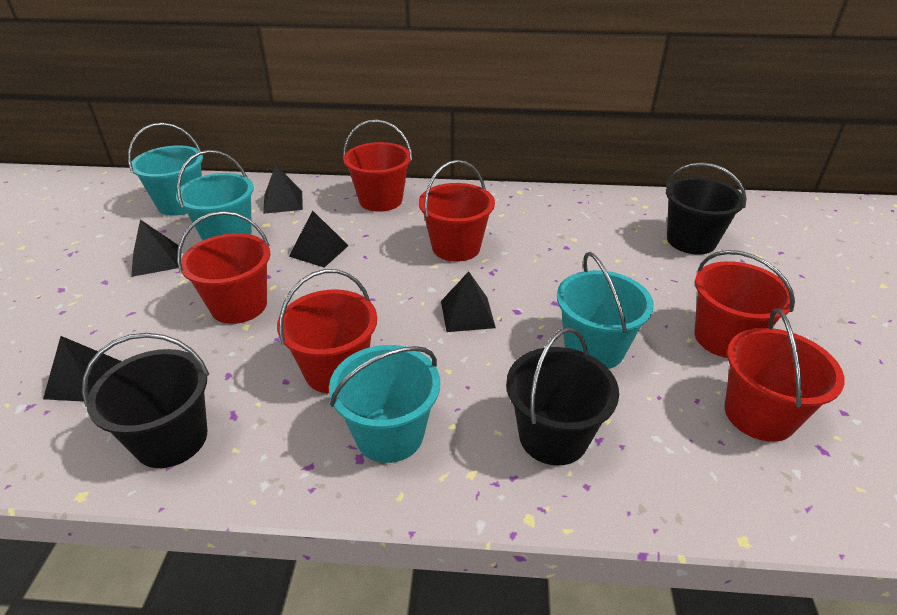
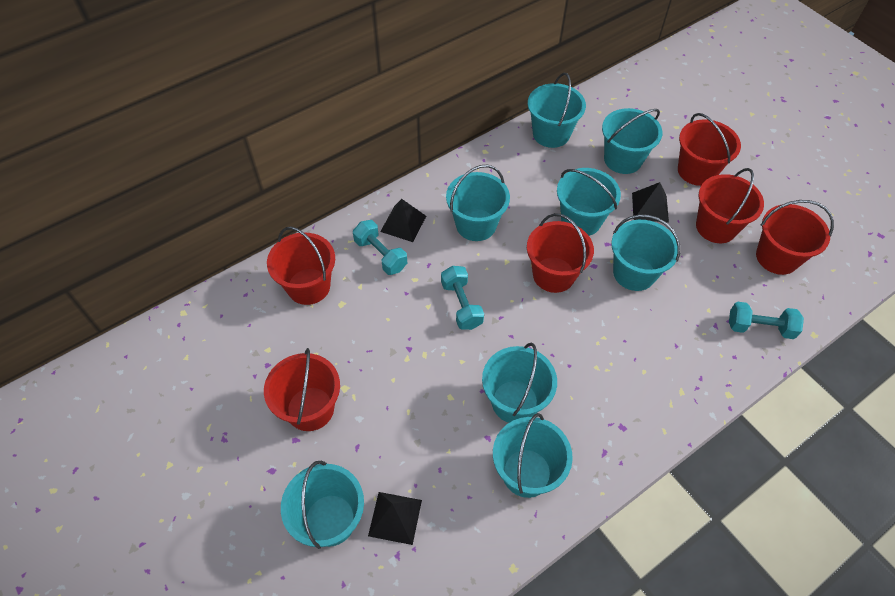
black bucket: [82,333,209,468] [506,327,619,466] [666,162,747,255] = 3 -> none = 0
black pyramid: [43,336,122,402] [131,219,178,277] [263,165,303,214] [289,210,349,268] [441,271,496,332] = 5 -> [368,492,422,545] [380,199,426,242] [632,182,669,223] = 3
turquoise bucket: [128,123,203,216] [176,150,254,240] [329,345,440,463] [557,252,654,369] = 4 -> [281,461,364,549] [446,165,510,241] [482,343,557,423] [493,413,573,498] [528,73,586,148] [557,168,621,236] [602,108,662,174] [611,214,680,291] = 8
turquoise dumbbell: none = 0 -> [353,220,407,275] [441,266,484,330] [729,302,804,339] = 3

